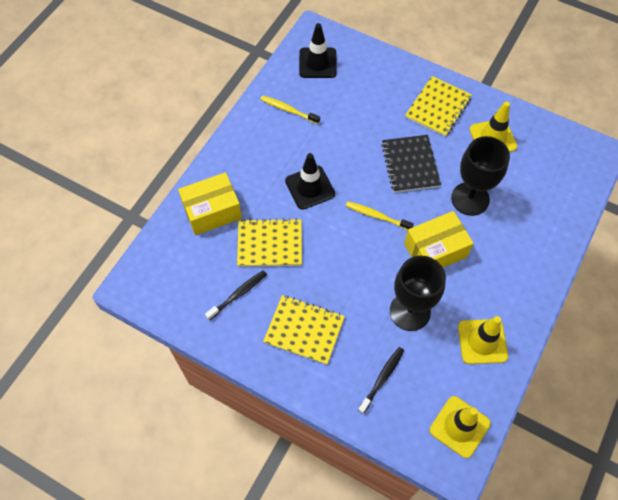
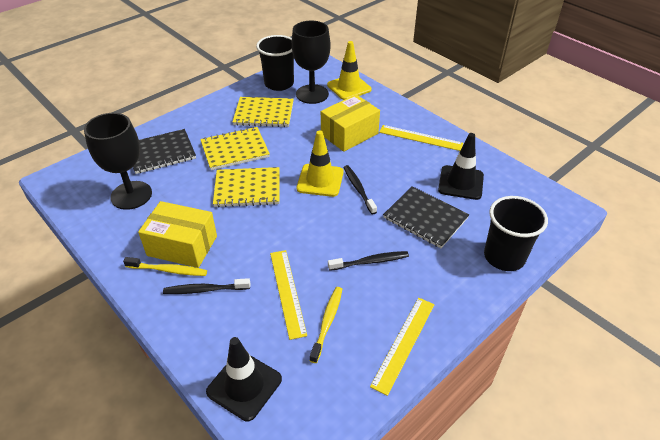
black cup: none = 0 -> [256,35,294,91] [484,196,548,271] = 2
black notebook: [381,135,441,193] = 1 -> [133,129,196,174] [383,186,469,248] = 2
black toothbrush: [205,270,267,320] [358,347,404,414] = 2 -> [163,278,250,294] [328,251,409,271] [343,165,377,214] = 3
yellow ruler: none = 0 -> [270,250,307,340] [370,298,435,396] [379,125,463,151] = 3
yellow traffic cone: [430,396,491,458] [458,316,508,364] [469,101,517,152] = 3 -> [297,130,344,197] [327,41,371,100] = 2

